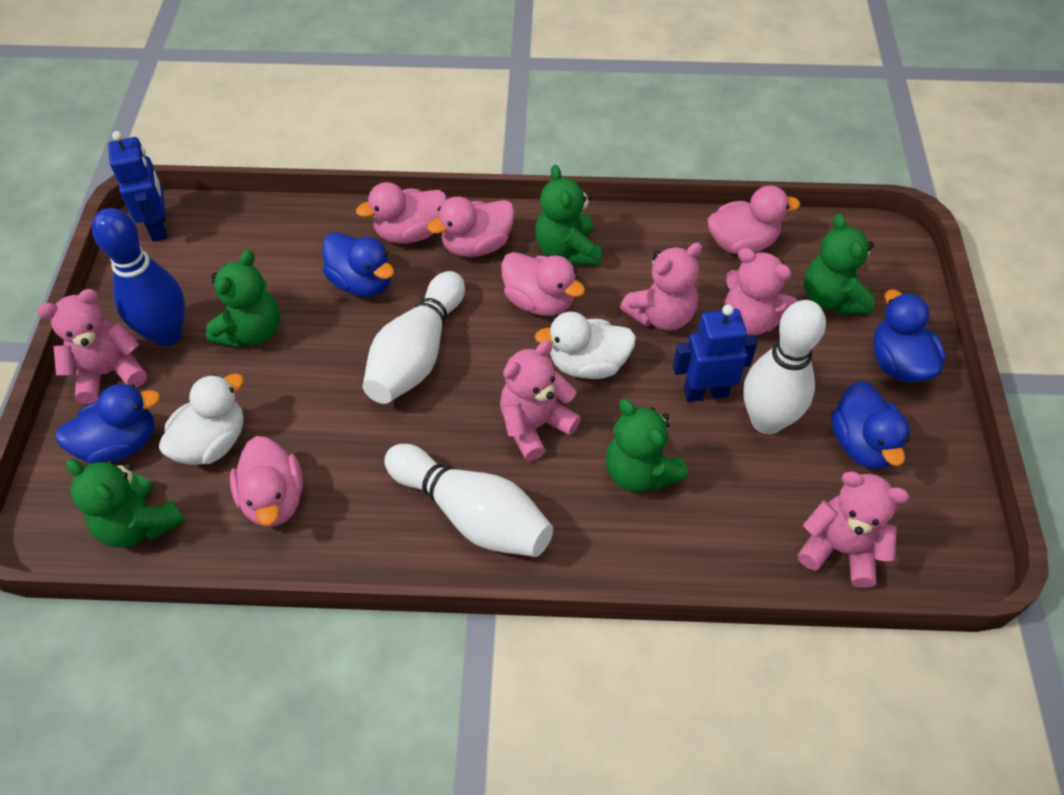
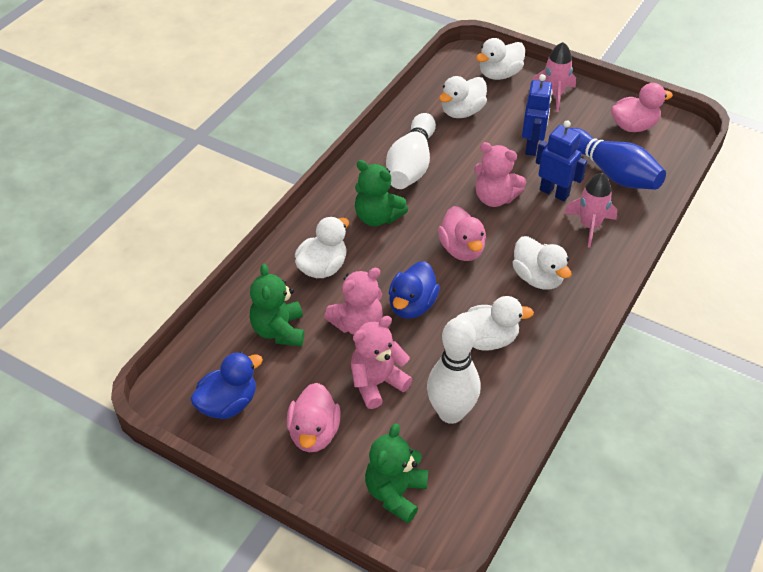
blue duck: [55,384,160,464] [322,232,394,297] [831,381,910,469] [873,290,946,383] = 4 -> [190,352,263,419] [389,261,440,319] = 2
green teddy bear: [66,459,185,548] [206,250,280,348] [535,165,601,265] [606,399,688,492] [804,214,874,314] = 5 -> [250,264,304,346] [355,160,408,226] [365,423,428,523] = 3
pink duck: [230,436,303,527] [356,182,447,244] [427,197,515,257] [501,252,585,316] [707,186,800,254] = 5 -> [287,383,341,452] [438,206,486,261] [611,83,673,132] = 3
pink rocket: none = 0 -> [532,42,576,112] [564,173,617,248] = 2
pink teddy bear: [37,289,147,404] [500,340,581,461] [620,242,702,331] [724,248,798,335] [798,471,909,588] = 5 -> [324,268,383,335] [351,316,413,409] [474,142,526,207] = 3
white bowling pin: [363,271,465,404] [384,444,553,557] [743,300,826,434] = 3 -> [386,113,436,189] [427,317,480,424] = 2
white duck: [159,373,244,465] [535,312,636,379] = 2 -> [295,216,349,278] [439,76,487,118] [457,296,534,351] [476,38,525,80] [512,236,572,289] = 5

